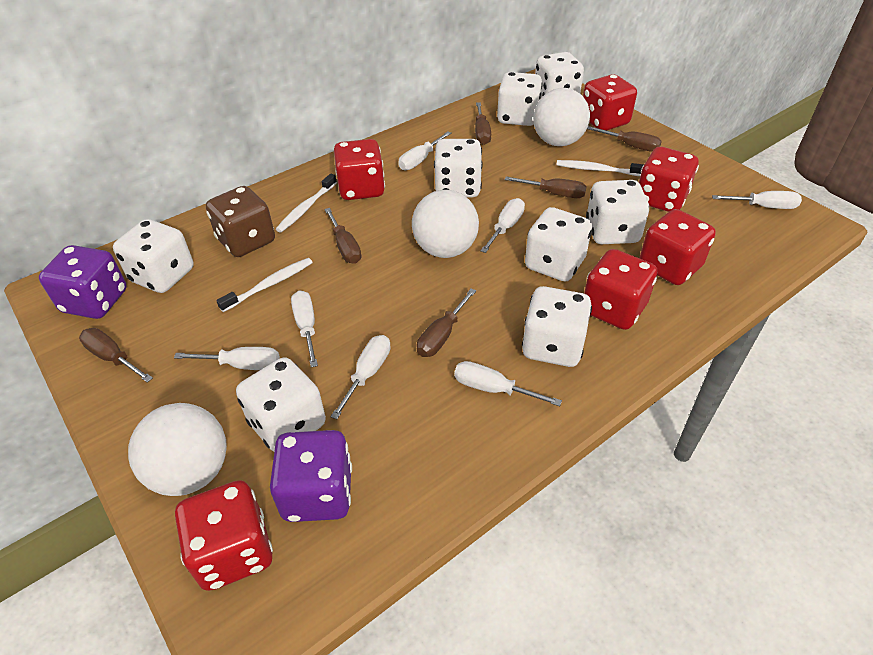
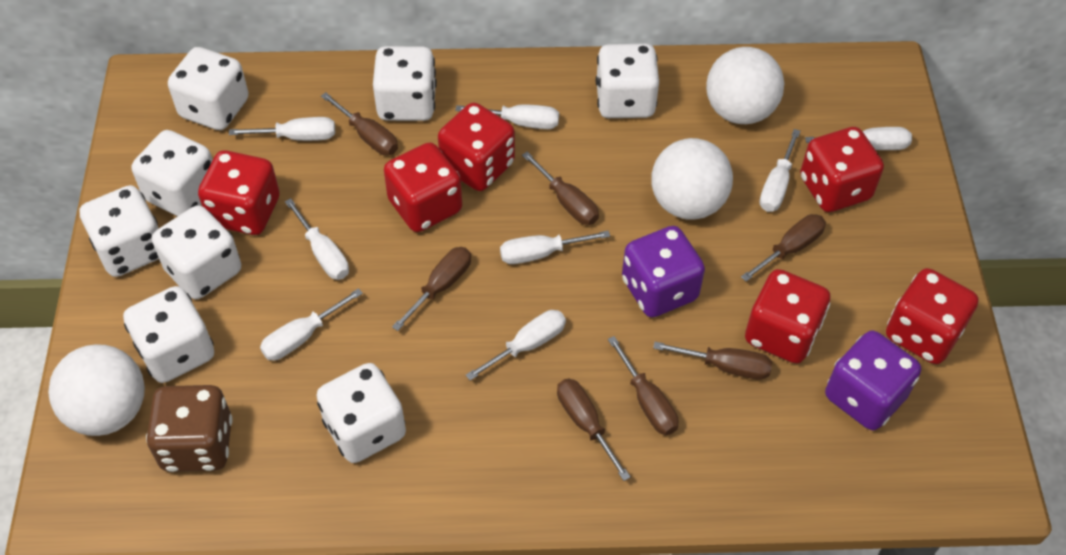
brown screwdriver: [79,328,153,383] [324,208,361,264] [417,288,476,357] [475,102,491,145] [504,177,587,198] [587,126,662,152] = 6 -> [321,92,398,155] [392,247,471,331] [522,152,599,225] [557,379,630,481] [608,336,678,435] [653,342,772,380] [741,214,826,282] = 7
white screwdriver: [174,347,280,370] [291,290,318,367] [331,335,391,419] [398,131,451,170] [454,361,562,406] [480,198,525,253] [712,191,802,209] = 7 -> [229,117,335,141] [260,288,363,360] [285,198,349,280] [455,104,559,129] [466,310,566,381] [500,231,610,264] [759,129,801,212] [805,127,912,150] = 8
white toothbrush: [216,258,313,312] [276,174,337,232] [556,160,644,176] = 3 -> none = 0

